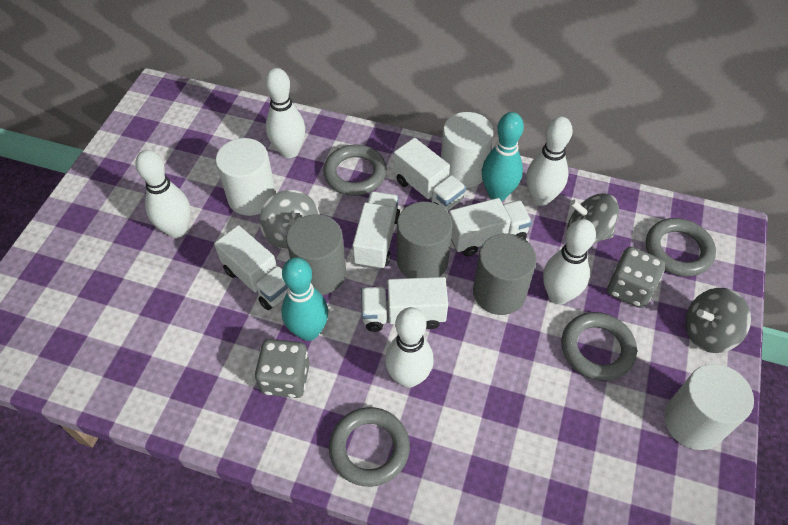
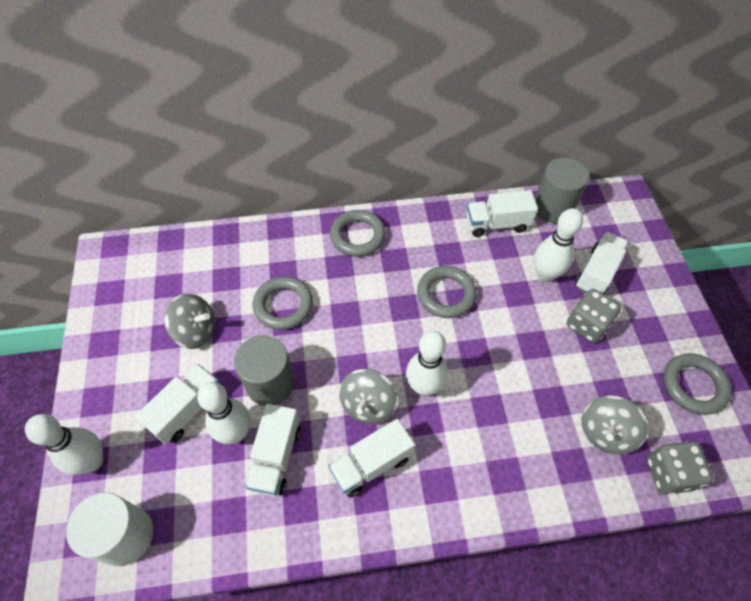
grey cylinder: [286,214,346,295] [397,202,452,278] [473,233,537,315] = 3 -> [234,335,295,406] [535,158,589,223] = 2
turquoise bowling pin: [281,257,328,341] [482,112,524,201] = 2 -> none = 0
white bowling pin: [135,150,190,238] [265,68,305,158] [385,307,434,388] [526,117,573,206] [543,219,596,305] = 5 -> [25,414,103,475] [197,382,250,444] [406,331,448,396] [534,208,583,282] = 4
white cylinder: [216,138,276,216] [441,112,494,188] [664,364,754,450] = 3 -> [66,492,153,566] = 1

